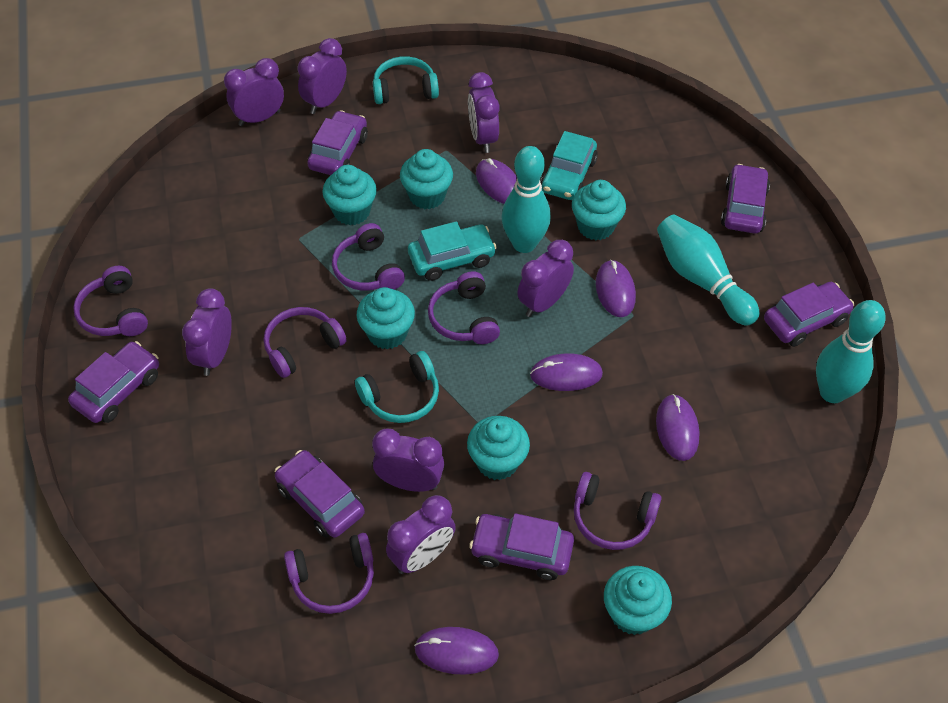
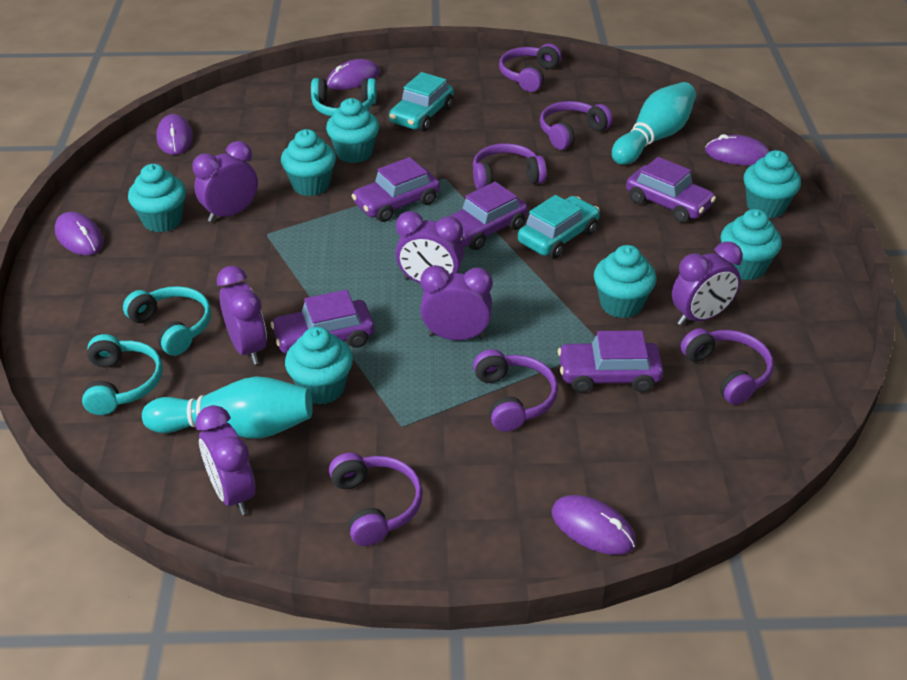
purple car: [68,341,159,423] [275,450,365,538] [307,110,368,175] [469,513,574,580] [721,164,770,234] [764,282,854,347] = 6 -> [271,290,374,354] [352,157,440,222] [450,182,528,250] [558,330,663,393] [626,157,716,223] = 5
purple clock: [182,288,232,376] [224,58,284,126] [298,38,347,114] [372,429,444,492] [386,495,456,574] [468,72,500,153] [517,240,574,317] = 7 -> [192,141,258,222] [196,405,255,515] [217,266,267,365] [395,211,464,283] [420,265,493,340] [672,242,743,326] = 6
turquoise bowling pin: [501,146,551,253] [657,215,760,326] [816,300,886,403] = 3 -> [142,376,313,439] [612,82,696,165] = 2
turquoise cupcake: [322,165,377,225] [357,287,415,349] [400,149,453,209] [467,416,530,480] [572,180,626,240] [604,566,672,635] = 6 -> [128,164,186,233] [281,129,336,196] [285,327,353,405] [326,98,379,163] [594,245,656,318] [721,209,782,281] [744,150,801,218] = 7
turquoise headphones: [355,351,439,423] [373,56,439,104] = 2 -> [82,334,163,415] [123,286,211,356] [311,78,377,117] = 3

